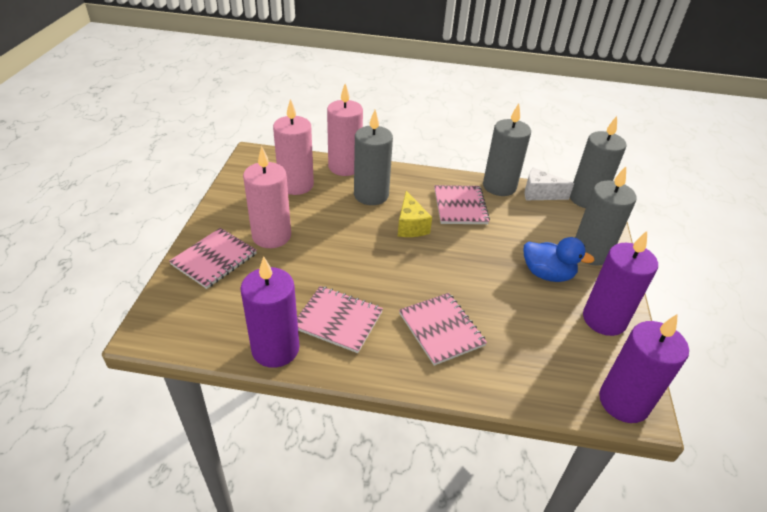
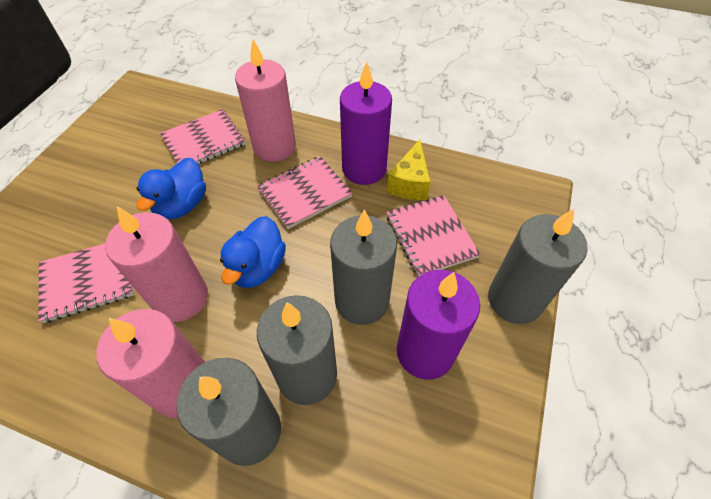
blue duck: [524,237,595,282] = 1 -> [136,158,206,220] [220,216,286,288] = 2
purple candle: [240,256,299,368] [583,231,658,336] [599,314,689,423] = 3 -> [340,62,392,185] [397,270,480,380] = 2
white cheese: [525,167,574,200] = 1 -> none = 0

